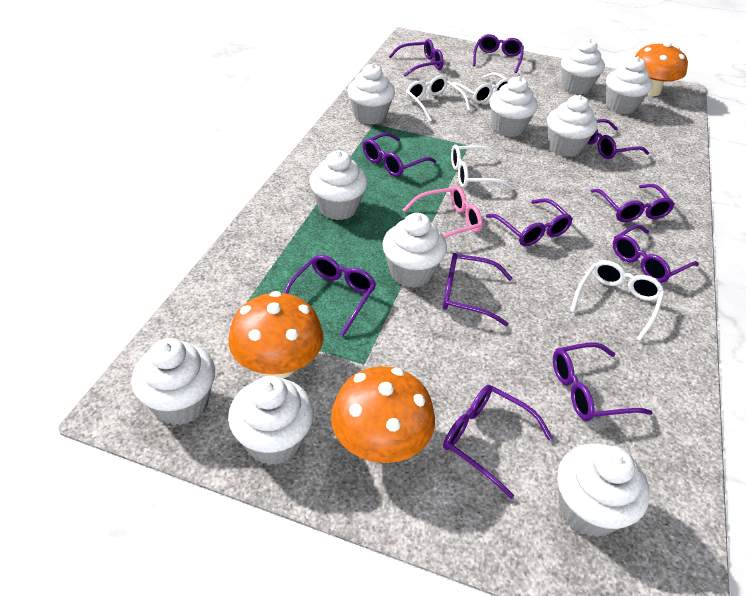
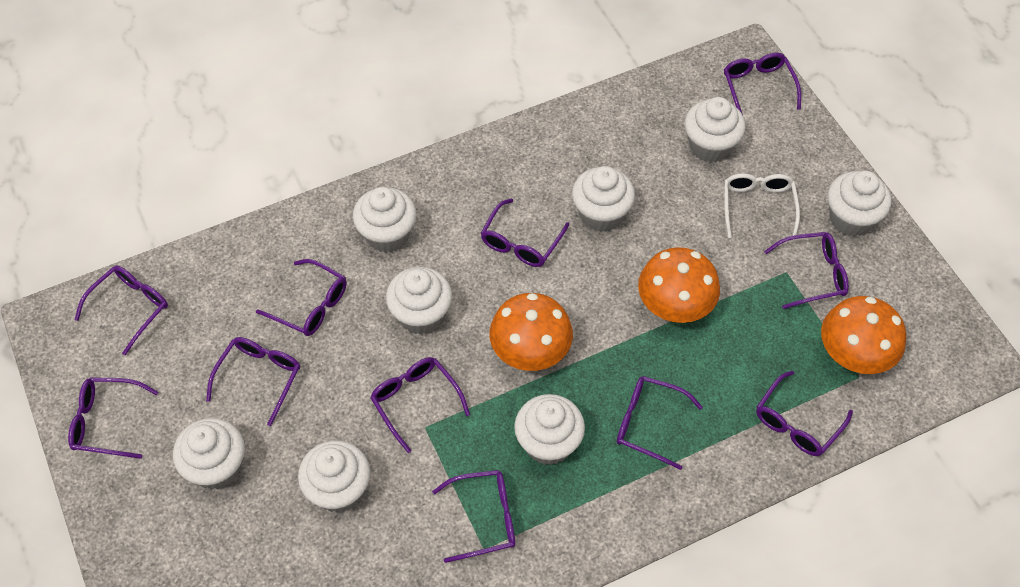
pink glasses: [403,186,483,238] = 1 -> none = 0
white cupcake: [131,338,215,425] [228,376,314,465] [309,150,368,220] [347,63,395,125] [382,213,447,288] [489,76,538,137] [547,95,598,157] [557,444,650,537] [561,38,605,94] [606,56,652,114] = 10 -> [173,418,245,490] [298,441,370,513] [353,187,416,253] [386,267,452,335] [514,394,585,465] [572,166,635,232] [684,97,746,163] [828,171,891,237] = 8
white glasses: [406,75,471,122] [447,72,509,104] [451,145,514,190] [570,260,665,341] = 4 -> [724,173,800,238] = 1

